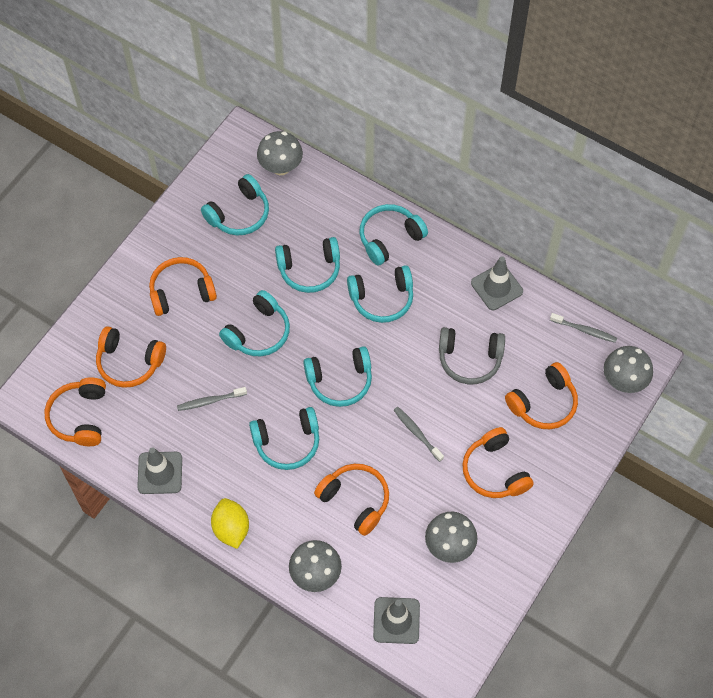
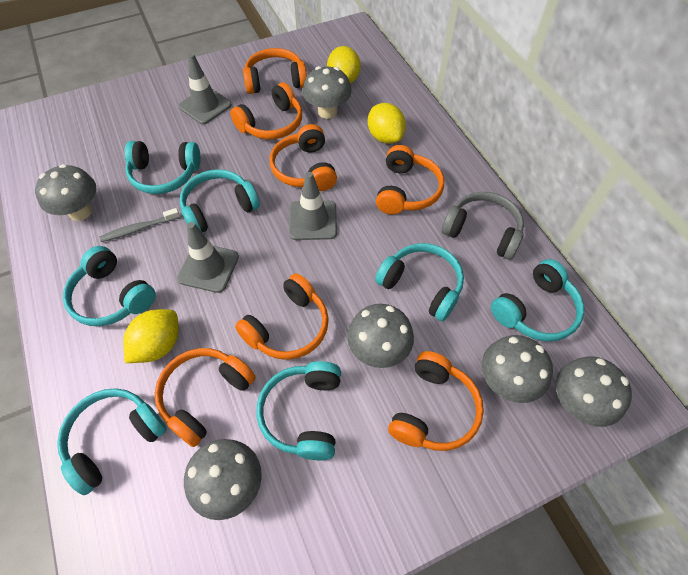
grey mushroom: [257,131,303,175] [289,540,342,592] [425,512,477,563] [604,346,653,393] = 4 -> [35,164,96,221] [184,439,262,520] [303,66,351,119] [347,304,414,368] [482,335,553,403] [556,357,632,427] = 6
grey toothbrush: [177,387,247,411] [394,407,444,462] [550,313,617,343] = 3 -> [99,208,180,242] = 1
orange headphones: [44,377,106,446] [96,326,166,388] [149,257,217,316] [314,464,389,536] [462,427,534,498] [505,362,578,429] = 6 -> [155,348,256,447] [230,82,302,140] [235,273,329,360] [243,48,307,94] [270,124,337,191] [376,145,444,215] [388,351,484,451] = 7
yellow lemon: [211,498,249,549] = 1 -> [123,309,179,363] [327,46,360,83] [368,103,406,143] = 3

